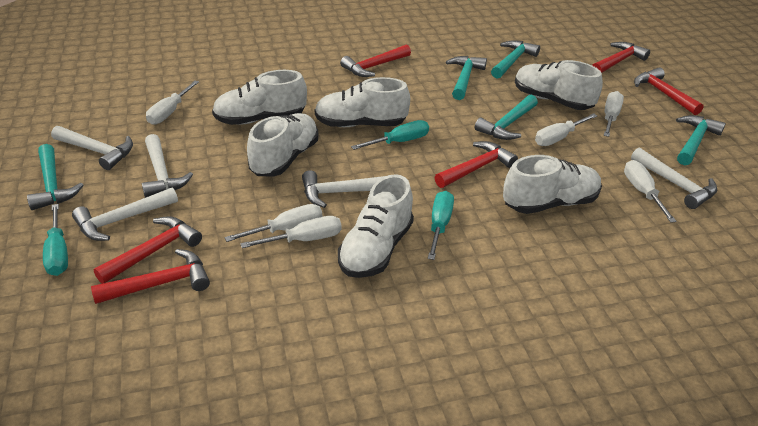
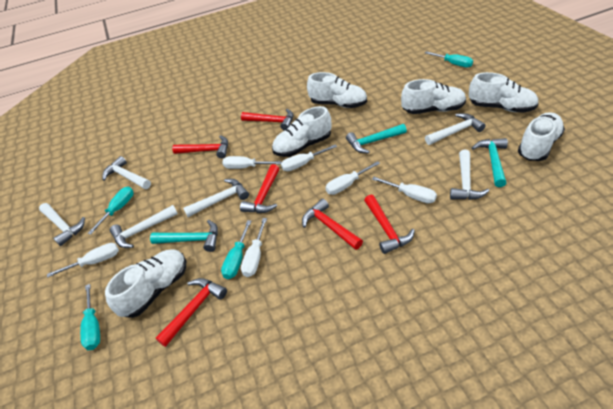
turquoise hammer: [27,144,83,210] [446,56,487,100] [475,95,538,140] [491,40,540,79] [676,115,726,165] = 5 -> [150,220,218,252] [346,124,407,153] [472,138,508,187] = 3
turquoise screwdriver: [43,204,68,276] [351,120,429,150] [428,191,454,260] = 3 -> [80,284,100,350] [88,187,134,235] [221,220,251,279] [425,51,473,68] = 4
white hammer: [51,126,133,170] [72,187,178,241] [142,134,193,198] [302,170,385,208] [631,148,717,209] = 5 -> [39,203,85,246] [102,156,151,189] [110,205,178,248] [183,179,249,217] [425,113,486,145] [450,150,489,200] = 6

